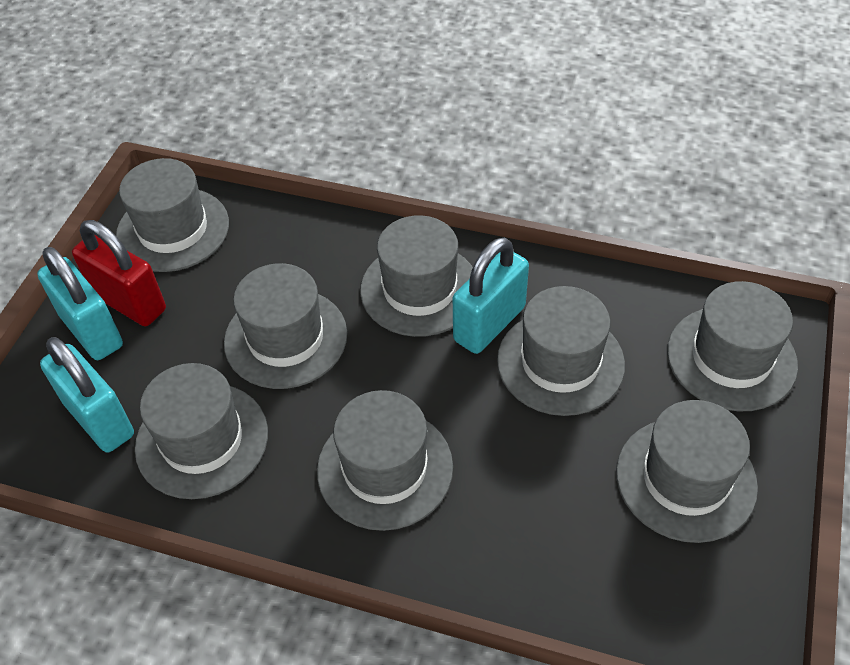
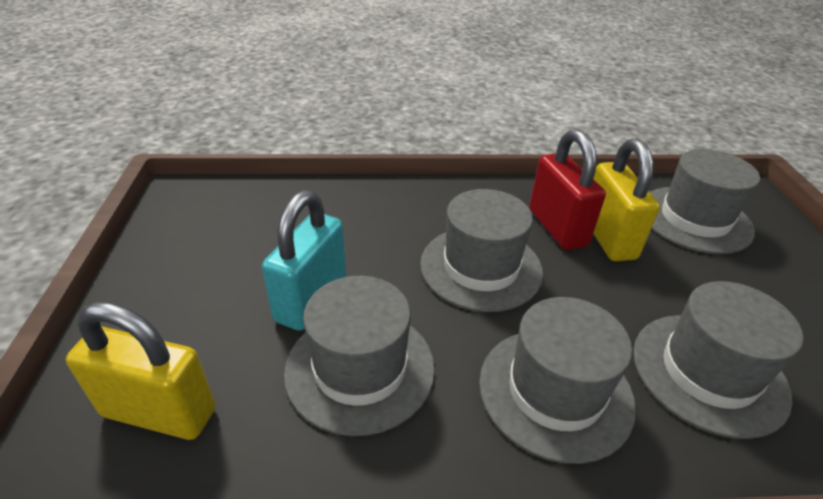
grey hat: [116,158,229,272] [135,363,268,499] [224,263,347,389] [317,390,453,531] [360,215,473,337] [497,286,625,416] [616,400,758,543] [667,281,798,411] = 8 -> [284,276,435,436] [420,189,543,312] [479,297,636,464] [633,281,803,439] [650,149,760,254] = 5
turquoise padlock: [37,247,123,360] [40,337,134,453] [453,237,529,354] = 3 -> [262,190,346,331] = 1
yellow padlock: none = 0 -> [66,302,216,440] [593,138,660,261] = 2

